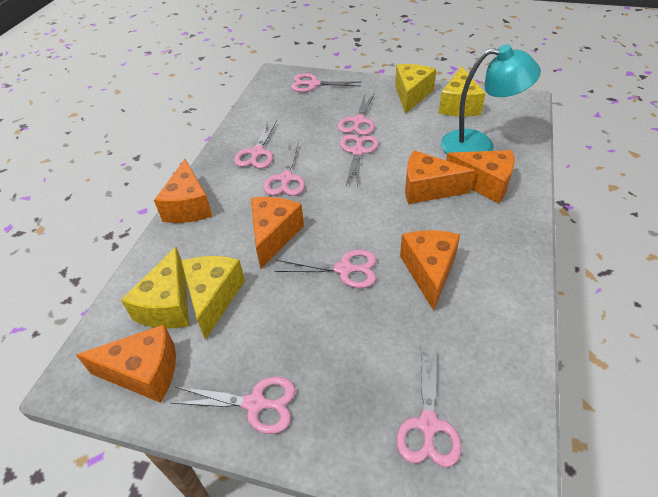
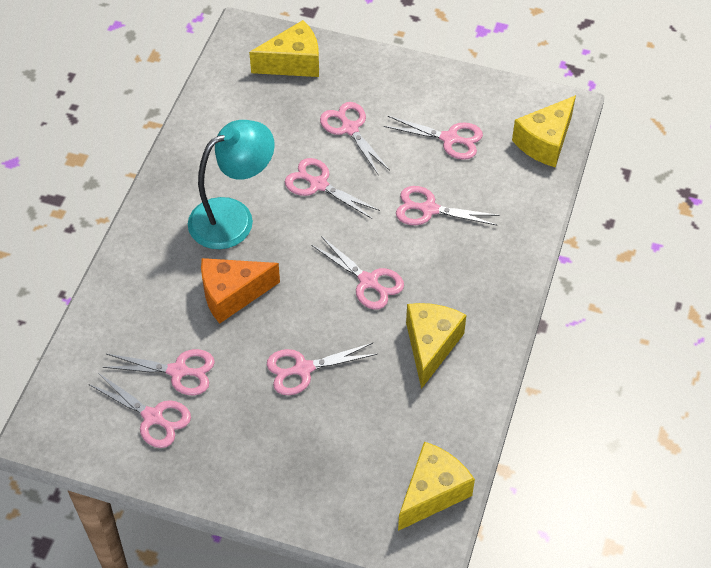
orange cheese: [76,325,176,403] [154,159,212,223] [251,197,304,269] [400,230,460,311] [405,150,475,204] [446,150,515,203] = 6 -> [201,258,280,324] = 1

